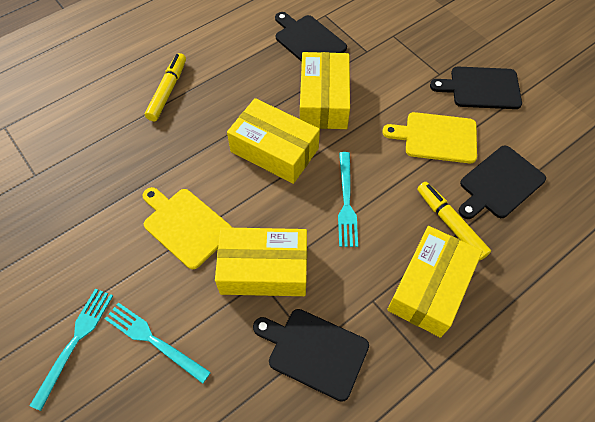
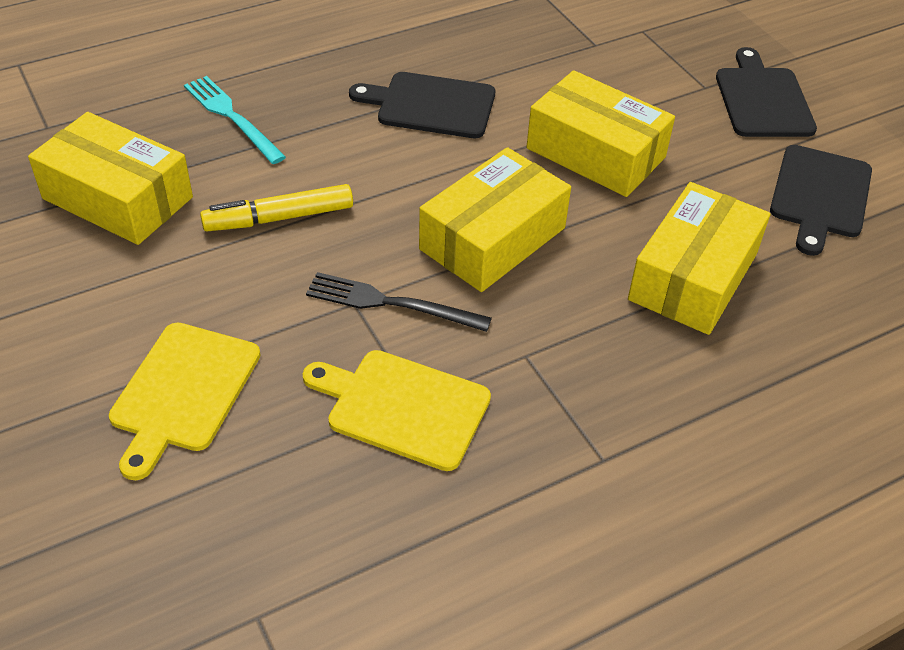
black cutting board: [253,309,369,402] [275,12,347,62] [430,66,522,109] [459,145,546,219] = 4 -> [349,72,495,138] [716,47,817,137] [770,145,872,256] = 3
black fork: none = 0 -> [306,272,492,332] = 1
turquoise fork: [30,288,113,411] [105,302,211,384] [338,152,358,247] = 3 -> [184,76,286,164] = 1
yellow marker: [145,53,186,121] [417,182,491,260] = 2 -> [200,184,353,231] = 1

